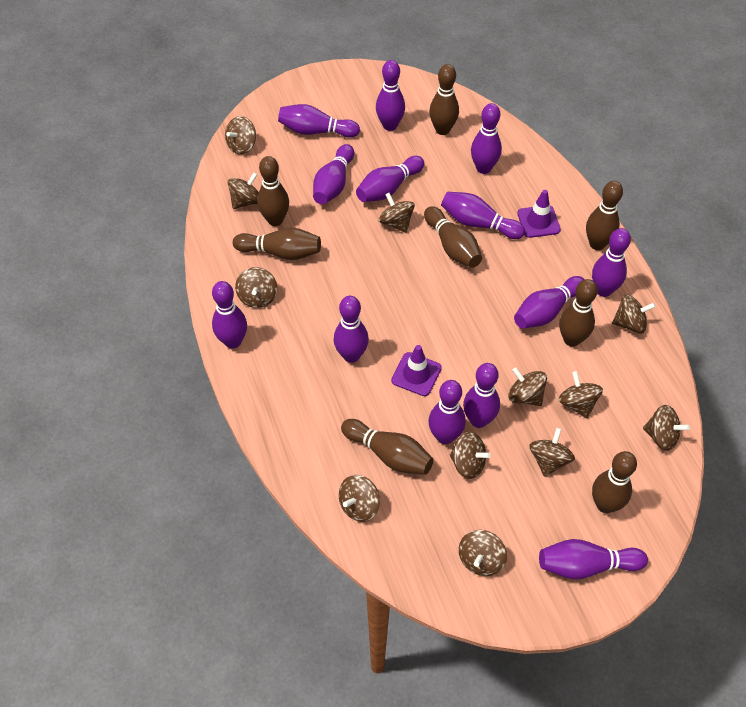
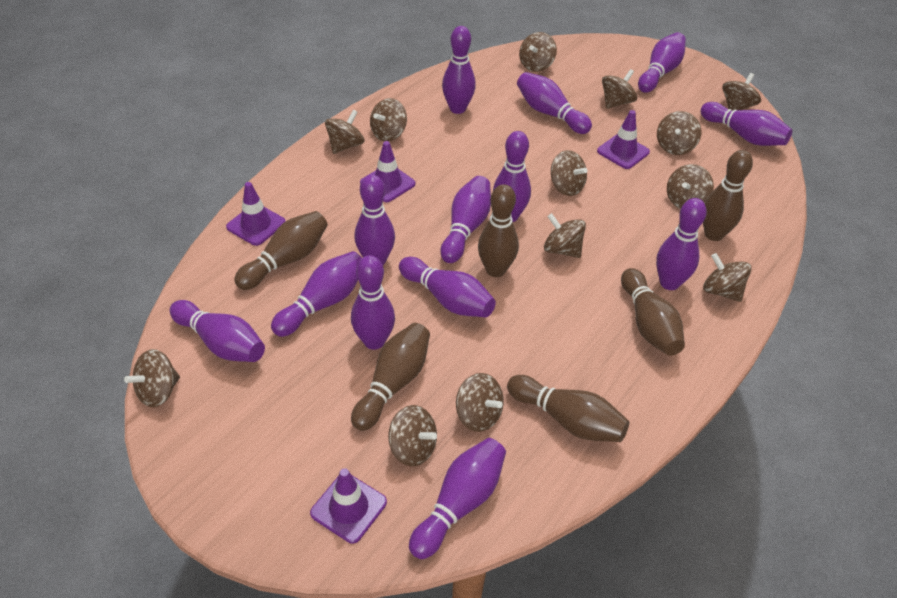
brown bowling pin: [233,228,321,260] [257,156,289,226] [341,419,433,475] [424,206,482,268] [429,64,459,135] [559,279,598,347] [586,181,623,250] [592,451,637,513] = 8 -> [234,211,328,290] [351,323,430,431] [478,184,519,277] [507,375,629,442] [621,268,685,356] [703,150,753,241] = 6
brown spinning top: [225,116,256,154] [228,172,259,209] [235,267,277,308] [339,475,380,522] [379,193,415,233] [450,432,491,479] [459,530,507,576] [508,367,547,406] [529,428,575,477] [558,371,603,418] [612,294,656,334] [643,405,690,451] = 12 -> [124,349,180,407] [325,110,364,154] [370,98,407,141] [389,405,437,466] [456,373,504,432] [519,32,557,72] [544,213,586,258] [551,150,588,196] [602,69,637,109] [657,111,701,155] [667,164,714,209] [703,253,751,302] [722,73,761,111] = 13
purple traffic cone: [391,345,442,396] [517,190,561,238] = 2 -> [226,182,286,246] [310,468,387,543] [360,141,416,202] [597,110,650,169] = 4

